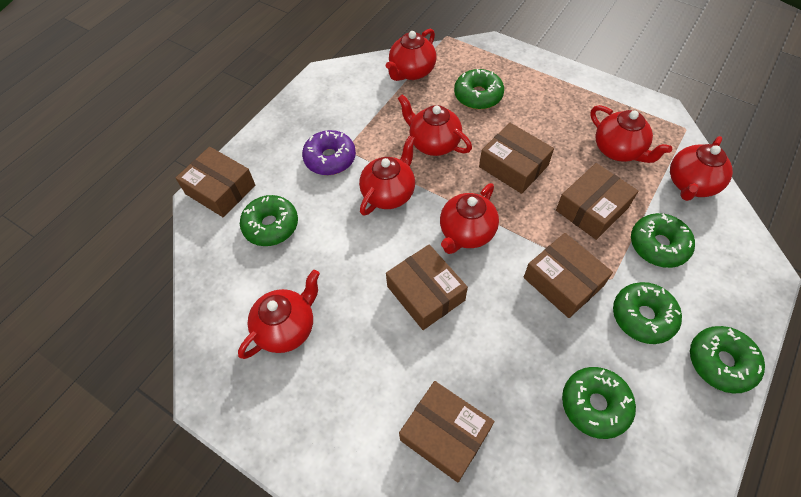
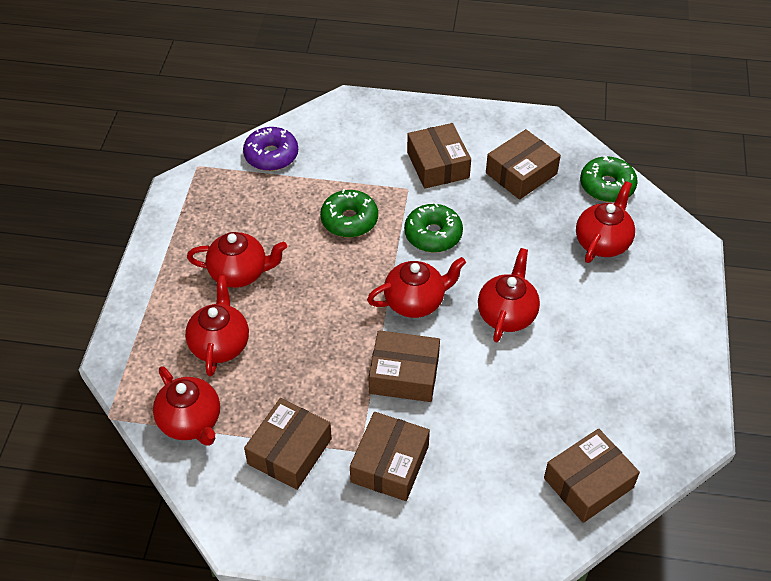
green donut: [240,195,298,246] [454,69,504,109] [562,367,636,439] [613,282,682,344] [631,213,695,268] [690,326,765,394] = 6 -> [320,189,378,238] [404,203,463,253] [580,155,638,202] = 3
red teapot: [238,270,320,359] [359,135,415,216] [386,29,436,81] [398,94,472,156] [440,183,499,254] [590,105,672,163] [670,136,733,201] = 7 -> [153,366,220,446] [185,275,249,376] [187,232,287,288] [367,257,466,318] [478,248,540,342] [576,181,635,263] = 6

